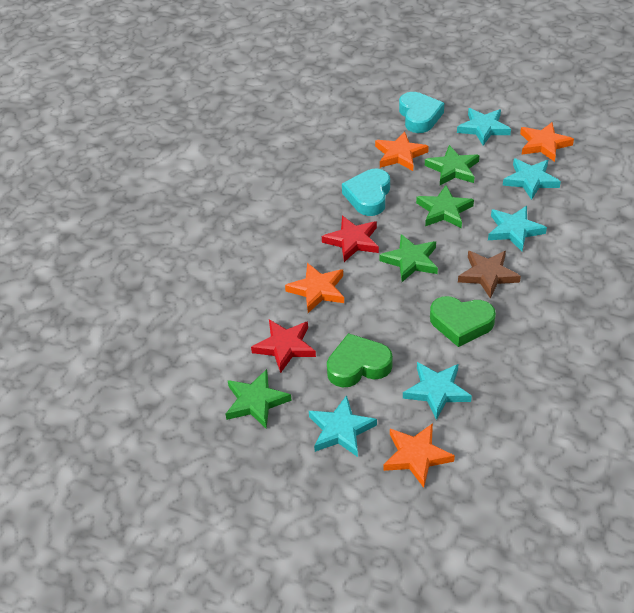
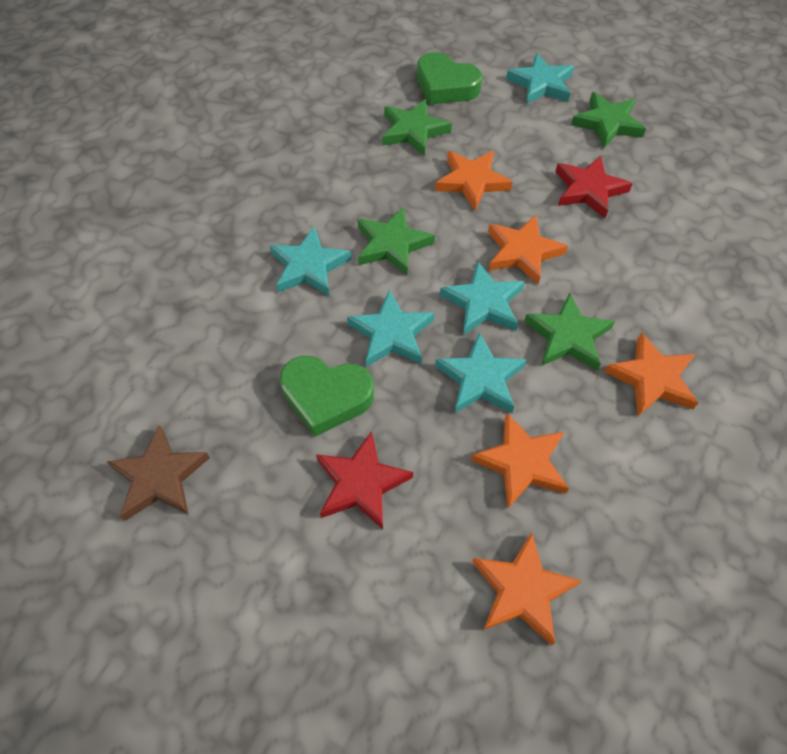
orange star: [285,263,344,313] [375,132,429,171] [383,423,455,488] [520,122,574,162] = 4 -> [435,151,513,210] [471,413,569,508] [472,532,581,646] [488,215,568,284] [604,332,698,416] = 5
turquoise heart: [342,169,390,216] [399,92,444,133] = 2 -> none = 0

